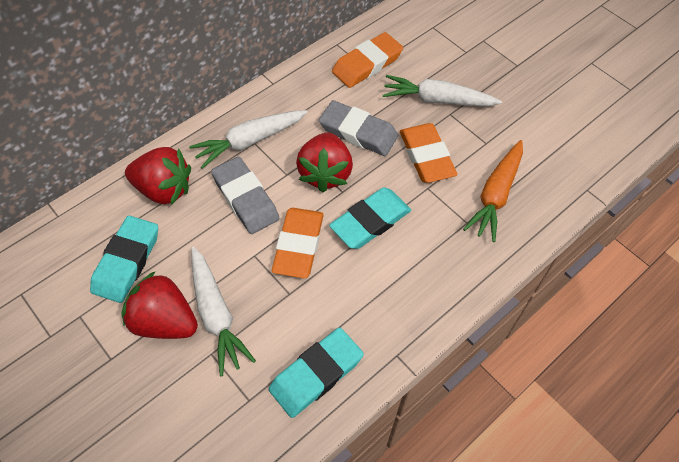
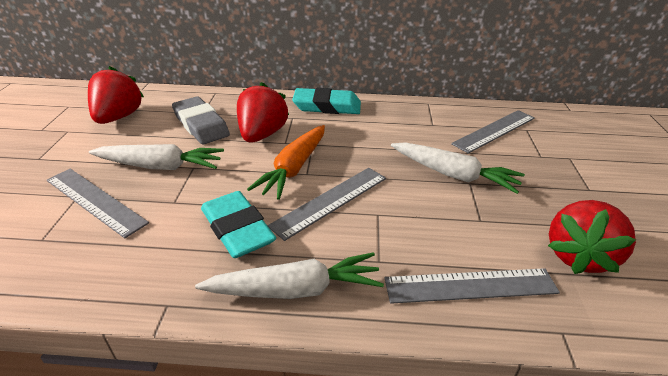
grey eraser: [211,157,279,234] [319,100,398,156] = 2 -> [172,96,230,144] = 1
grey ruler: none = 0 -> [47,169,149,238] [267,168,386,241] [384,268,560,304] [451,110,535,154] = 4
orange eraser: [272,208,324,278] [332,32,403,88] [400,123,457,183] = 3 -> none = 0
turquoise eraser: [90,216,158,303] [269,327,364,418] [329,187,411,249] = 3 -> [201,191,276,258] [292,88,361,114] = 2

